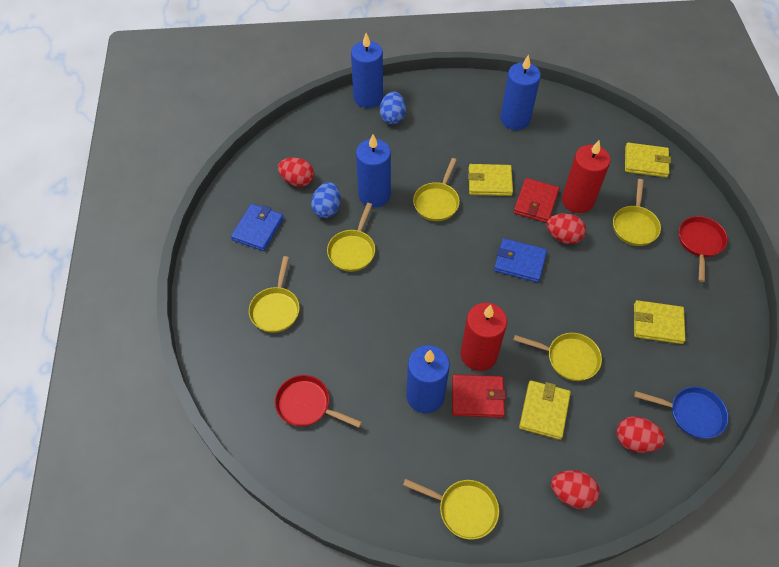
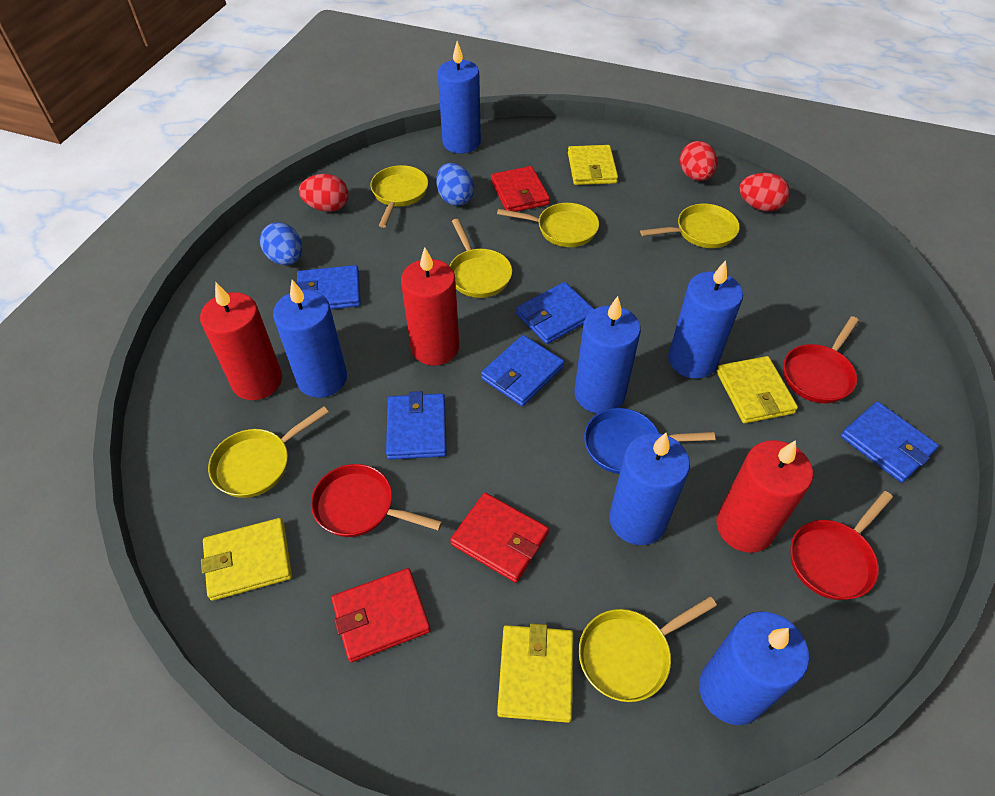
blue candle: [351,33,383,108] [356,134,391,207] [406,345,450,413] [500,55,541,130] = 4 -> [273,280,347,398] [438,41,481,154] [574,296,641,414] [609,433,690,545] [668,260,743,379] [699,611,809,725] = 6
blue wallet: [231,204,284,251] [494,238,547,283] = 2 -> [296,265,361,309] [386,391,447,460] [481,335,564,406] [516,282,594,344] [841,402,939,483] = 5
red candle: [461,302,507,371] [562,140,611,213] = 2 -> [200,283,282,400] [401,247,459,365] [717,440,813,553] = 3
red egg: [278,157,314,187] [547,213,586,244] [551,470,600,509] [616,417,665,453] = 4 -> [299,174,349,212] [680,141,717,181] [739,173,790,212] = 3
red pan: [275,375,362,428] [679,216,728,282] = 2 -> [311,464,442,537] [783,316,859,403] [790,491,893,600] = 3
red wallet: [452,374,506,418] [514,178,559,223] = 2 -> [331,568,431,662] [450,493,549,583] [491,166,550,212] = 3

